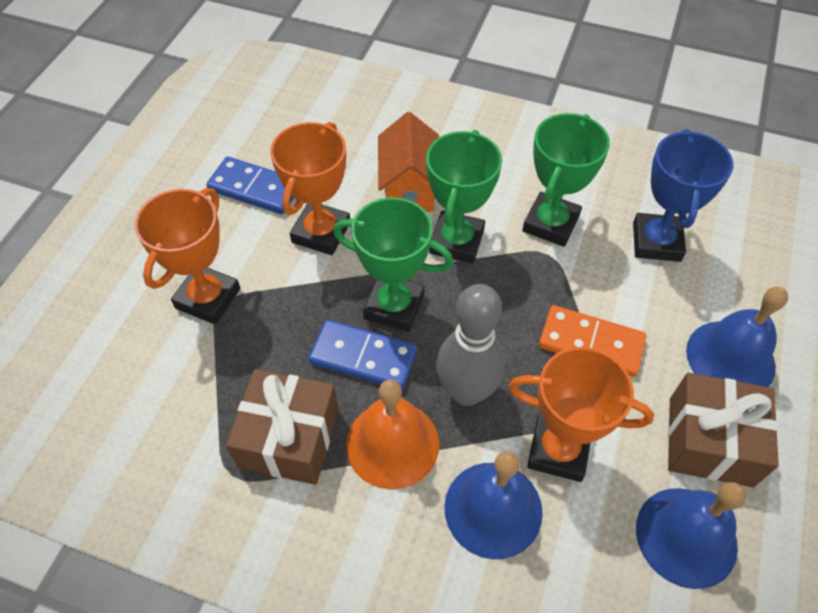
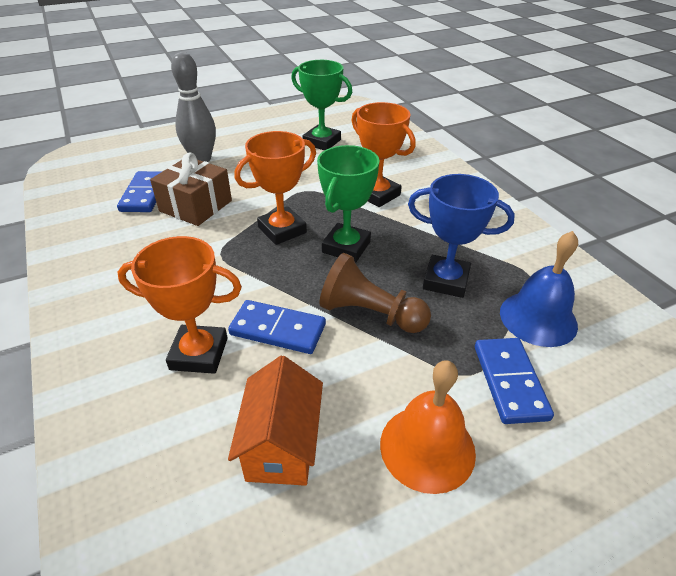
blue bell: [444,451,543,559] [636,482,746,589] [686,287,788,387] = 3 -> [500,231,578,347] = 1
blue domino: [206,157,294,214] [308,320,417,390] = 2 -> [117,171,161,212] [228,300,326,354] [475,338,554,424] = 3
brown gift: [226,369,338,485] [668,373,779,487] = 2 -> [150,152,232,226] = 1
brown pawn: none = 0 -> [319,253,431,333] = 1
green trophy: [333,197,453,332] [426,130,502,264] [522,113,610,247] = 3 -> [291,60,352,150] [317,145,379,262] = 2
orange domino: [539,305,646,377] = 1 -> none = 0

